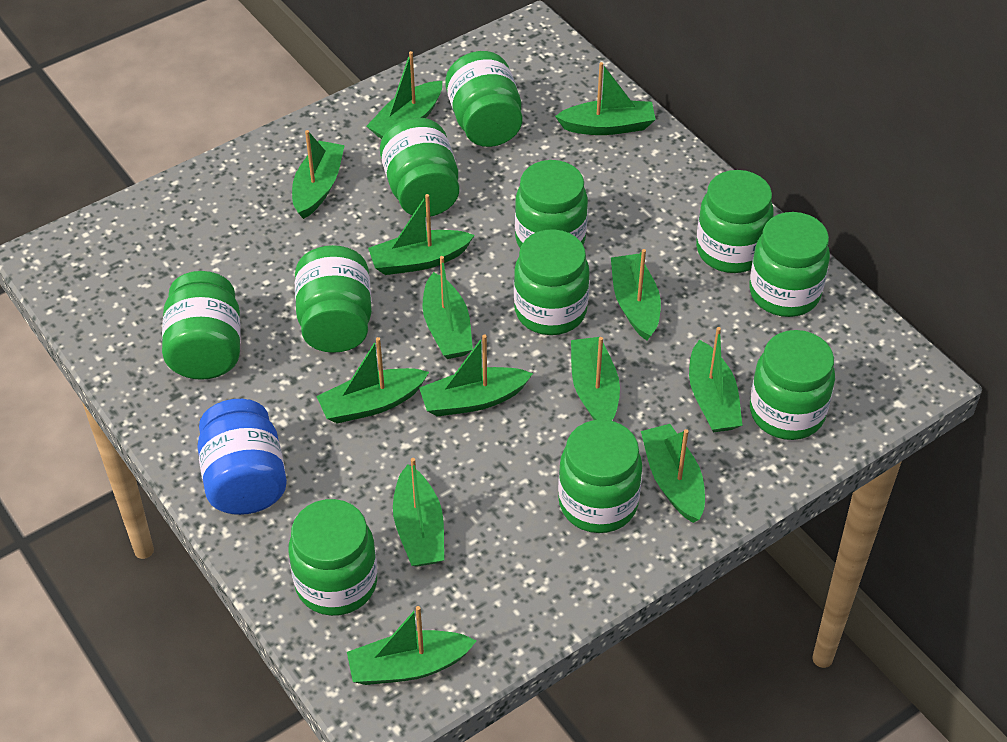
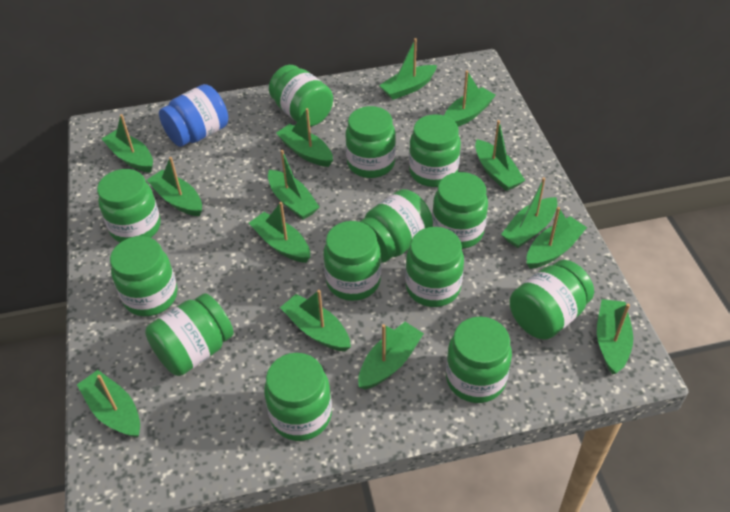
green boat: [292,130,345,219] [316,337,429,423] [347,606,476,685] [366,51,442,139] [368,194,475,275] [393,458,444,567] [419,335,533,417] [423,256,473,359] [555,62,656,135] [571,337,620,421] [611,249,661,340] [641,424,705,523] [689,327,743,433] = 13 -> [77,370,140,438] [102,114,153,173] [147,157,202,216] [249,202,310,263] [268,150,319,220] [276,108,333,167] [280,290,351,351] [358,322,424,390] [379,38,437,100] [444,71,496,127] [475,120,525,191] [501,177,557,248] [527,207,587,269] [597,299,633,374] = 14
green jar: [162,271,241,380] [288,499,377,616] [295,245,372,353] [380,118,459,217] [445,51,523,147] [514,229,590,335] [515,160,588,248] [558,420,642,533] [696,170,774,273] [749,212,830,317] [750,330,835,440] = 11 -> [97,169,161,243] [110,236,178,316] [145,293,234,376] [264,353,332,441] [269,65,333,127] [324,221,381,301] [346,106,396,178] [360,189,433,263] [405,227,464,307] [409,114,461,187] [432,172,488,249] [446,317,512,403] [510,260,594,340] = 13

